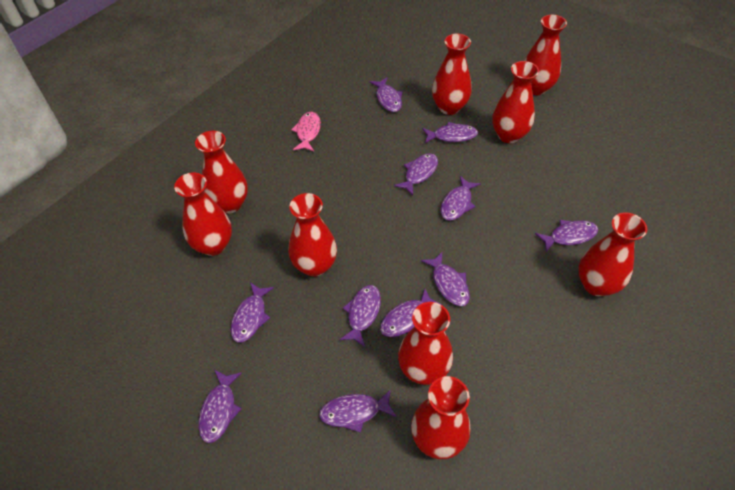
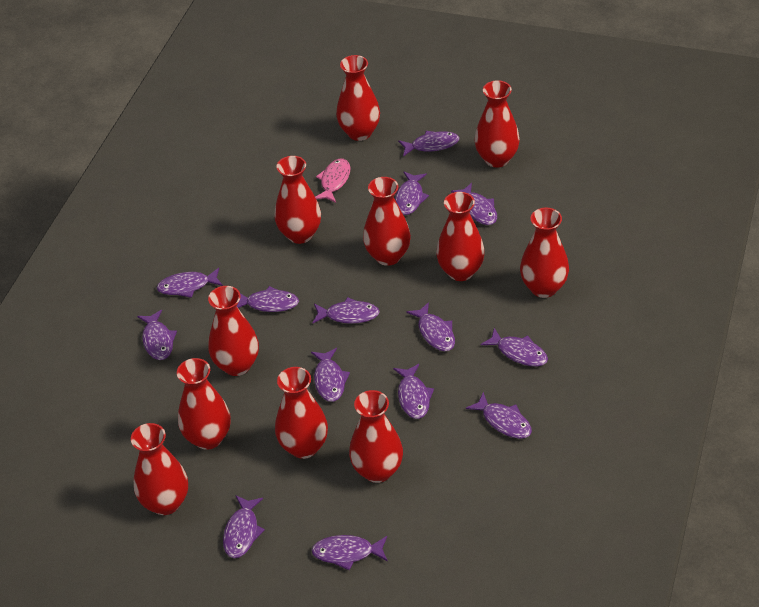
purple fish: [199,370,242,443] [231,283,274,343] [319,389,397,433] [339,285,381,347] [369,77,403,112] [380,289,442,337] [394,153,438,195] [421,252,470,306] [422,122,478,143] [440,176,480,221] [535,220,598,252] = 11 -> [137,310,177,360] [157,268,223,298] [223,495,265,558] [237,286,299,312] [311,348,350,402] [311,535,388,570] [312,297,380,324] [393,364,434,419] [395,172,429,215] [398,131,459,156] [406,302,455,351] [451,183,497,225] [466,392,532,439] [481,328,548,367] = 14
red vase: [174,173,232,256] [195,131,248,214] [288,193,337,277] [398,302,453,385] [411,376,471,459] [432,34,472,115] [492,61,539,143] [524,15,567,95] [578,212,647,296] = 9 -> [131,423,188,515] [177,358,231,450] [208,286,259,376] [274,156,321,244] [275,367,328,459] [336,55,380,141] [349,390,403,483] [363,177,411,266] [436,192,485,281] [474,80,520,168] [520,208,569,298] = 11

